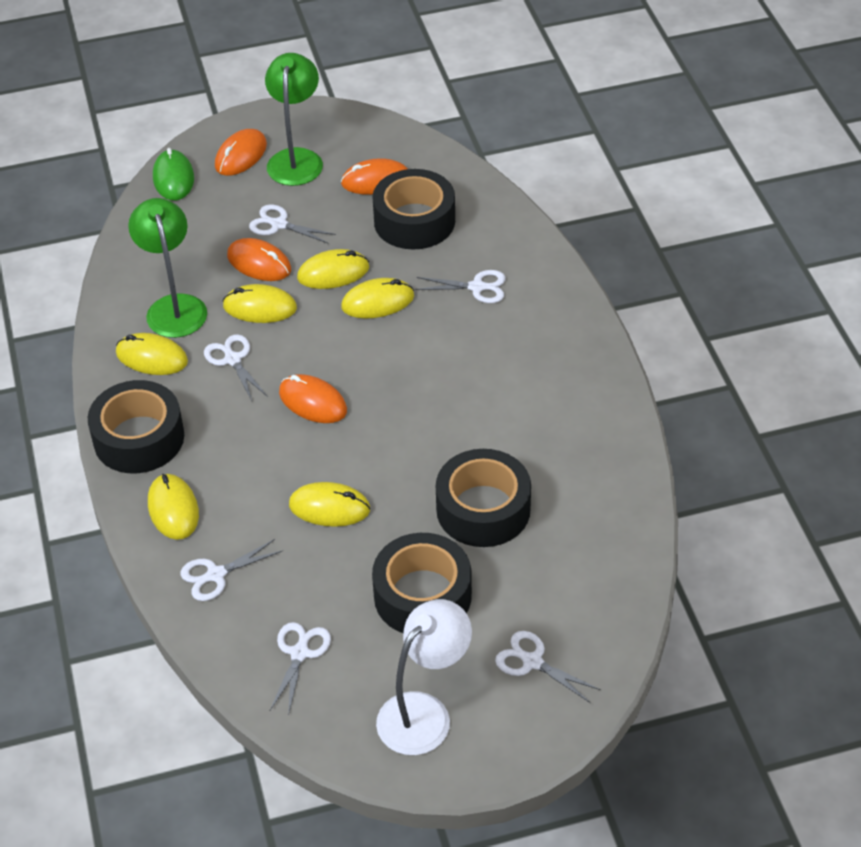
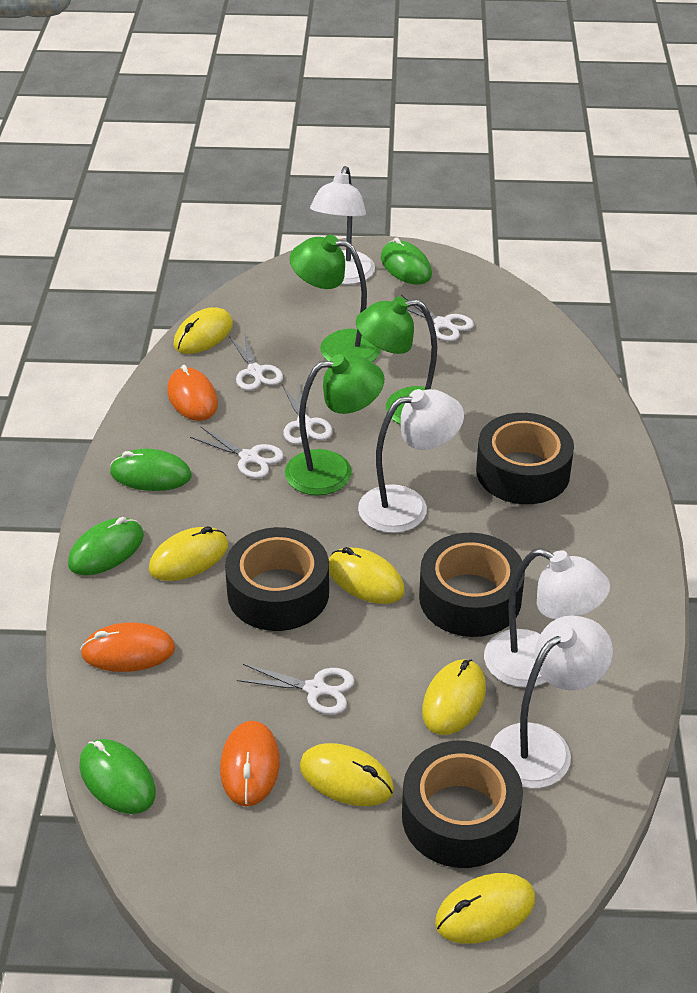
green lamp: [128,198,207,338] [265,53,323,186] = 2 -> [285,354,384,495] [290,235,381,362] [356,296,437,425] = 3
green mouse: [153,148,194,200] = 1 -> [68,517,144,575] [79,739,156,814] [110,449,191,491] [381,237,432,285] = 4
orange mouse: [215,129,267,176] [227,238,291,281] [279,374,347,423] [341,158,408,195] = 4 -> [80,622,175,672] [167,365,218,421] [220,721,280,807] = 3
white lamp: [376,599,472,755] = 1 -> [310,166,375,285] [358,389,464,533] [484,548,610,688] [491,616,613,789] = 4
white scissors: [180,539,282,601] [204,334,268,401] [249,204,336,244] [269,622,331,716] [415,270,506,303] [495,631,601,703] = 6 -> [190,426,284,478] [229,332,283,391] [237,664,354,715] [282,382,333,445] [401,295,474,341] = 5

